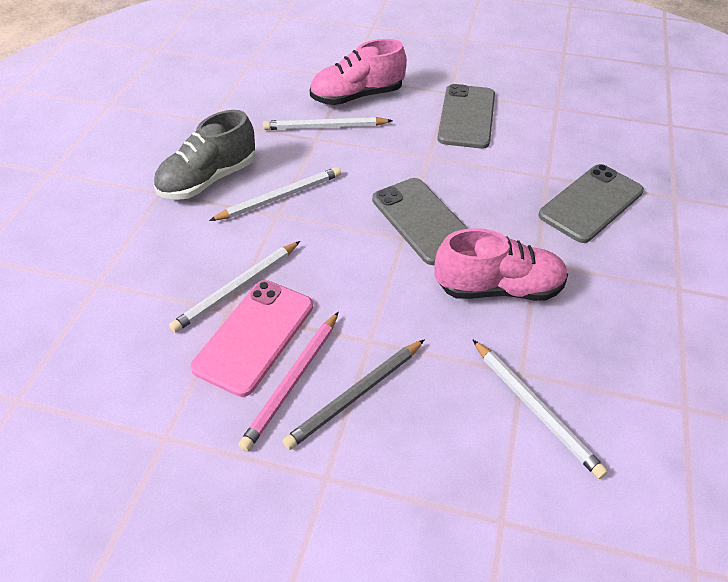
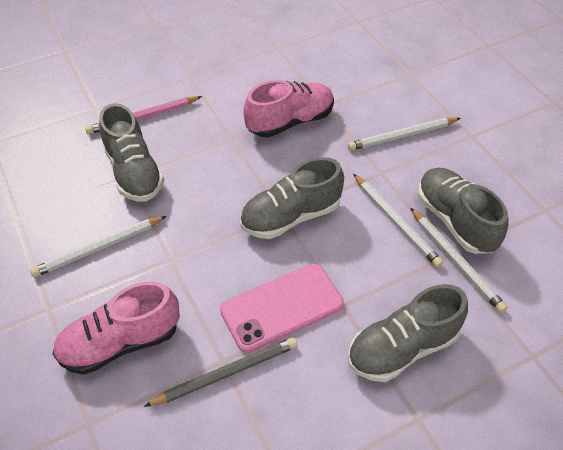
grey phone: [372,178,468,265] [437,84,495,149] [539,164,644,243] = 3 -> none = 0
grey shoe: [154,110,255,200] = 1 -> [99,103,164,202] [240,157,344,239] [348,284,468,382] [418,168,508,254] = 4

